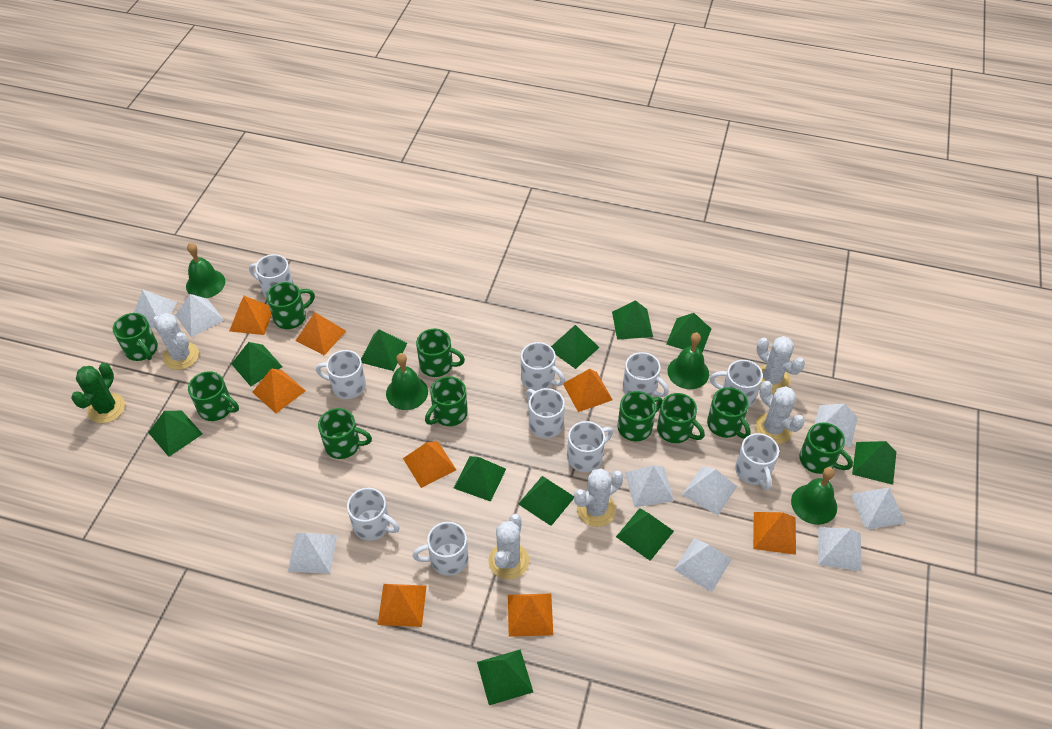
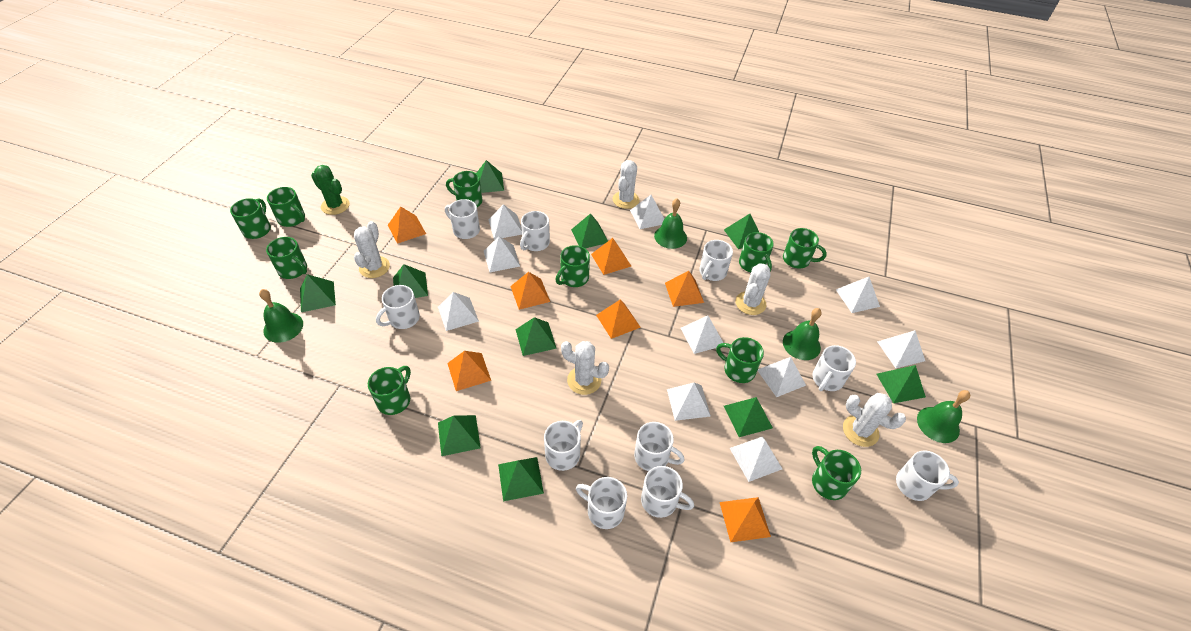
green pyramid: [148,411,203,457] [231,342,283,386] [361,329,407,371] [454,456,506,502] [477,649,533,705] [518,476,574,526] [551,325,600,369] [612,300,653,340] [616,508,674,561] [666,313,711,353] [852,441,896,485] = 11 -> [300,274,336,312] [393,264,428,298] [438,415,481,456] [477,160,504,193] [498,457,544,501] [516,317,557,356] [571,213,608,248] [724,214,759,249] [724,397,773,437] [876,365,926,403] = 10
orange pyramid: [229,296,272,335] [252,369,306,413] [295,312,346,355] [378,584,427,627] [403,441,456,488] [508,593,553,637] [563,369,613,412] [753,512,796,555] = 8 -> [388,207,426,244] [447,351,491,391] [510,272,550,310] [591,238,631,275] [596,300,641,339] [665,271,704,307] [720,497,771,542] = 7
white pyramid: [134,289,177,328] [175,294,224,338] [288,533,337,574] [625,465,674,507] [674,538,732,592] [682,466,737,516] [814,404,858,447] [818,527,862,571] [851,487,905,530] = 9 -> [438,292,479,331] [484,236,520,273] [489,204,522,240] [630,195,664,229] [667,383,711,421] [681,315,723,354] [730,436,782,482] [757,357,806,397] [836,277,880,313] [877,330,925,368] = 10

